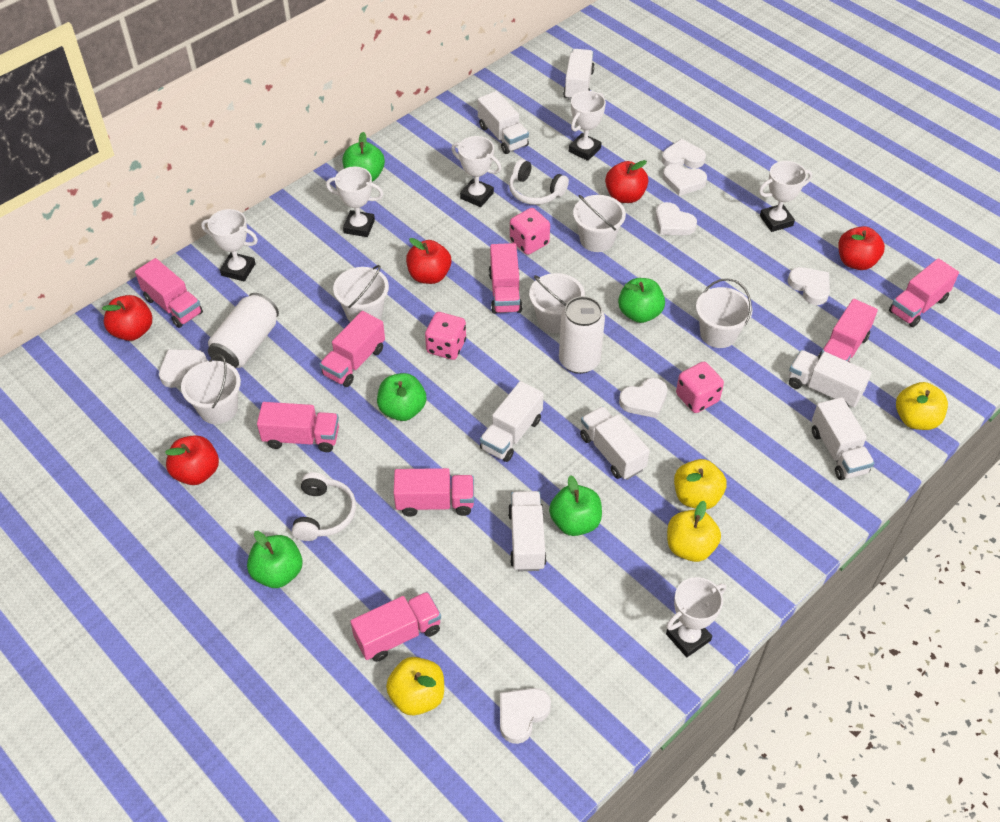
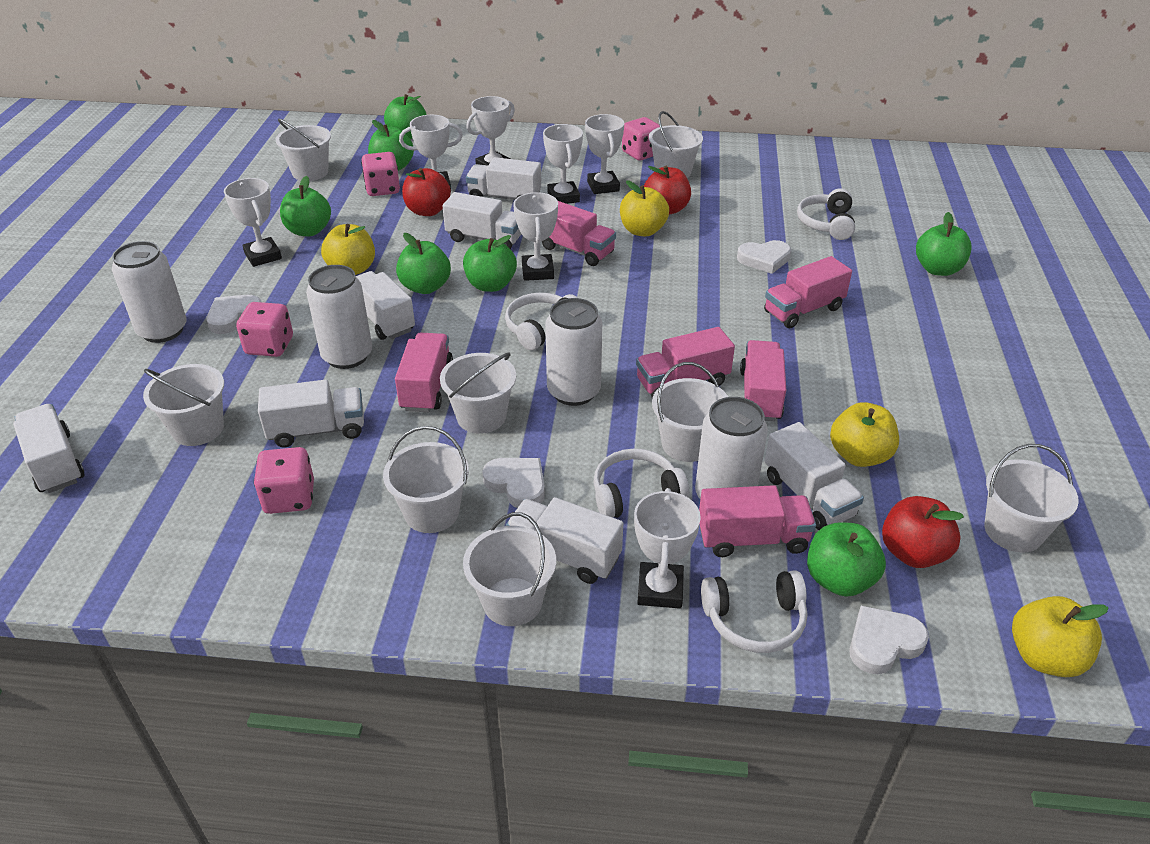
green apple: [247,531,302,588] [342,132,385,182] [377,373,426,421] [549,475,602,536] [618,278,665,323] = 5 -> [280,176,331,236] [368,120,414,171] [384,94,427,139] [396,233,451,294] [463,235,517,292] [807,522,886,597] [916,212,972,276] = 7
pink dice: [425,312,466,360] [510,208,550,255] [676,362,724,413] = 3 -> [236,302,293,357] [254,447,314,514] [361,152,400,196] [622,117,660,161] = 4
pink truck: [135,258,203,328] [257,402,339,452] [320,311,385,387] [350,592,441,662] [394,468,474,517] [489,243,522,314] [818,299,878,363] [889,258,959,327] = 8 -> [395,332,453,412] [542,201,616,266] [636,327,735,398] [699,485,816,557] [740,340,786,422] [764,256,852,328] = 6
red apple: [102,295,152,341] [165,435,219,485] [406,238,451,284] [605,160,648,203] [838,226,885,270] = 5 -> [402,168,451,216] [644,166,691,215] [882,496,964,568] = 3
white bucket: [181,354,241,424] [333,265,389,322] [529,273,585,334] [573,195,626,252] [696,278,753,348] = 5 -> [143,364,224,446] [275,119,331,181] [383,426,469,533] [440,352,516,434] [463,512,556,626] [649,111,703,178] [652,362,728,462] [984,444,1079,553] = 8
white can: [208,293,279,369] [559,296,605,374] = 2 -> [112,241,187,343] [306,265,372,369] [545,298,602,406] [695,397,768,499] = 4
white headphones: [292,472,356,541] [509,159,569,205] = 2 -> [505,293,578,350] [593,449,689,518] [701,570,807,653] [797,188,855,240] = 4
white heart: [159,349,207,388] [500,688,551,744] [619,378,667,418] [655,202,697,235] [662,139,706,168] [663,164,707,196] [788,267,830,305] = 7 -> [207,295,261,334] [482,458,545,508] [737,240,791,274] [849,606,929,674] = 4
white trophy: [201,209,258,281] [326,167,383,237] [451,136,501,207] [569,91,606,161] [666,577,726,657] [759,161,812,232] = 6 -> [224,178,282,267] [399,115,463,189] [466,96,515,165] [513,192,558,281] [543,124,583,204] [585,114,624,194] [634,488,701,609] = 7

